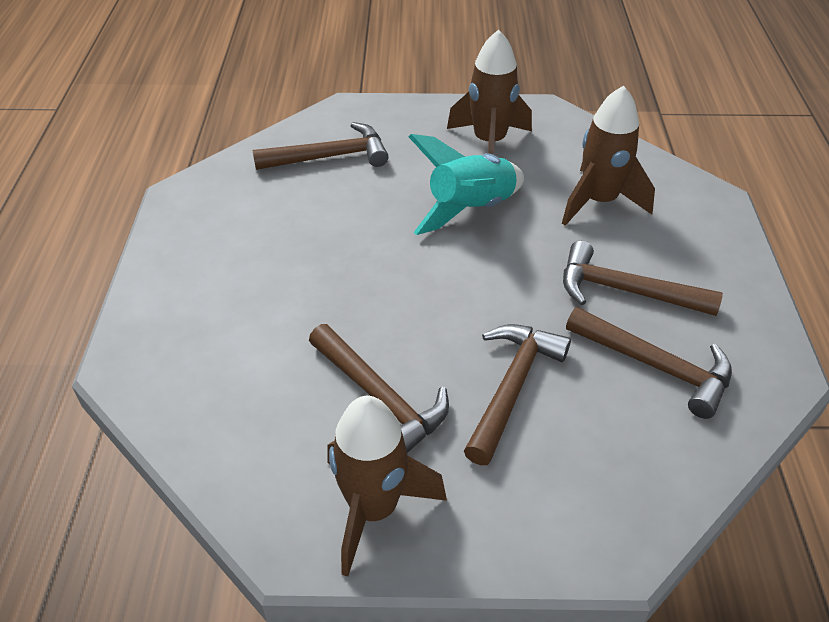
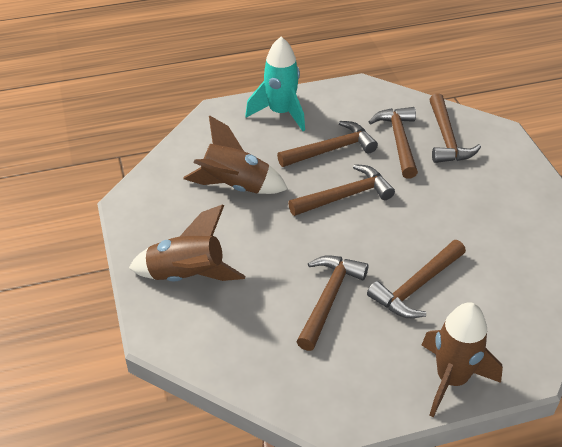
brown hammer: [252,122,389,170] [309,324,449,453] [464,324,571,465] [563,241,723,316] [566,307,732,419] = 5 -> [277,121,378,167] [288,164,395,216] [296,255,369,351] [367,240,466,318] [369,107,418,179] [429,93,481,163] = 6

